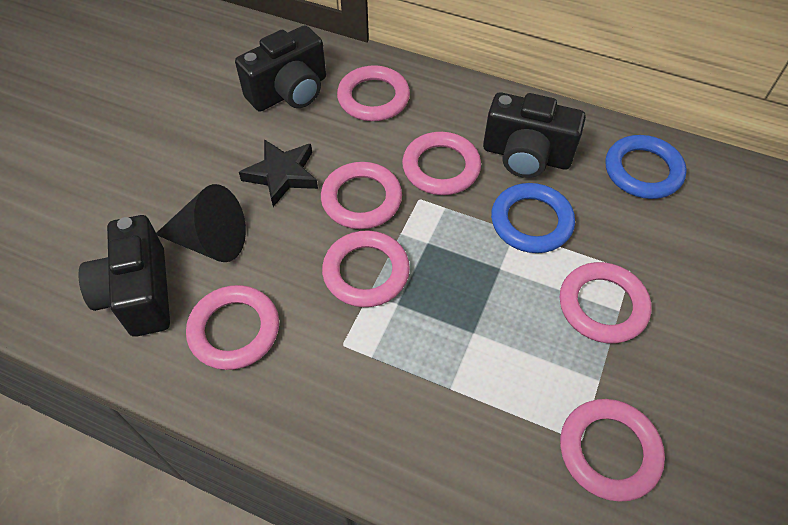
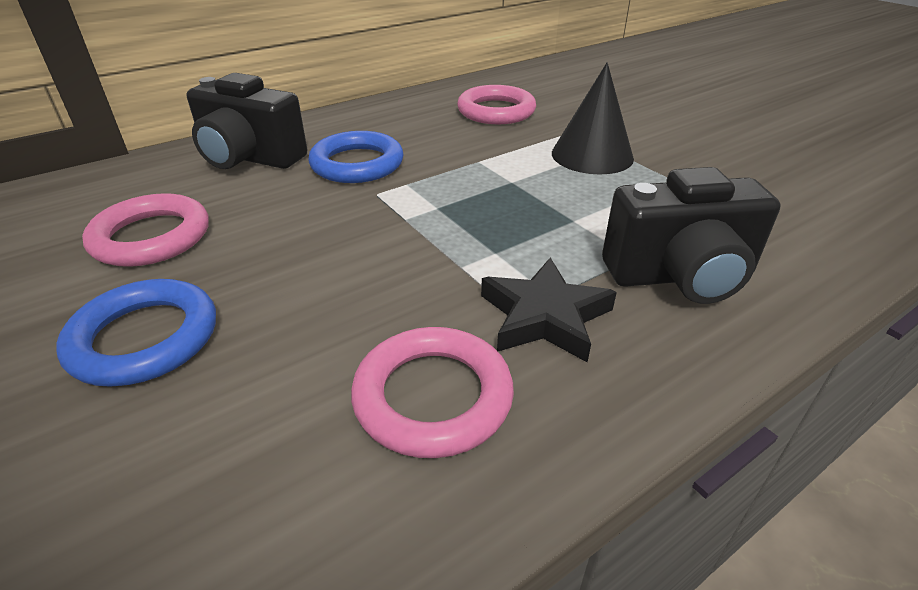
black camera: [78,215,170,337] [235,25,326,112] [483,92,586,178] = 3 -> [187,73,307,169] [602,167,781,304] = 2
pink ring: [186,285,279,370] [321,162,402,229] [322,230,410,307] [337,65,410,121] [402,132,481,195] [560,262,652,343] [560,399,665,502] = 7 -> [82,193,209,267] [351,327,514,458] [457,85,536,124] = 3

